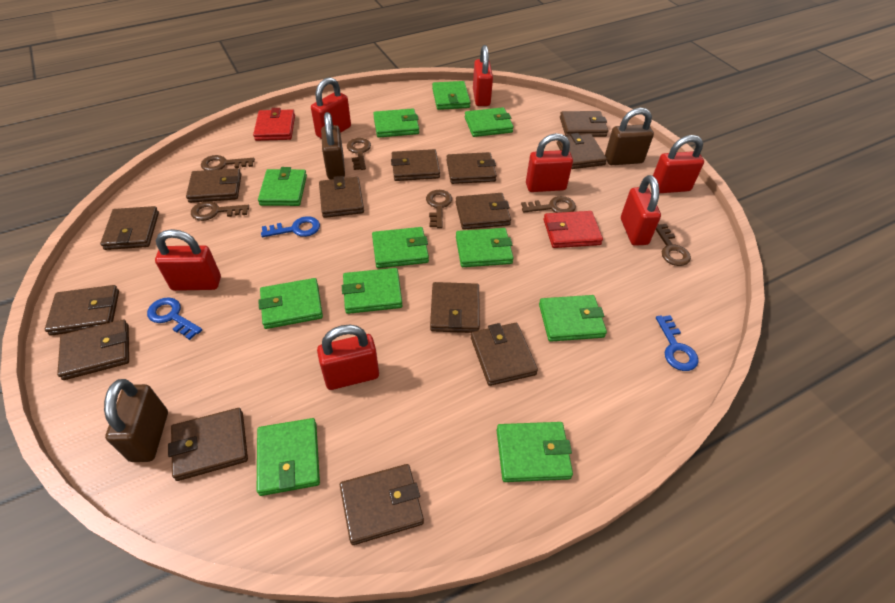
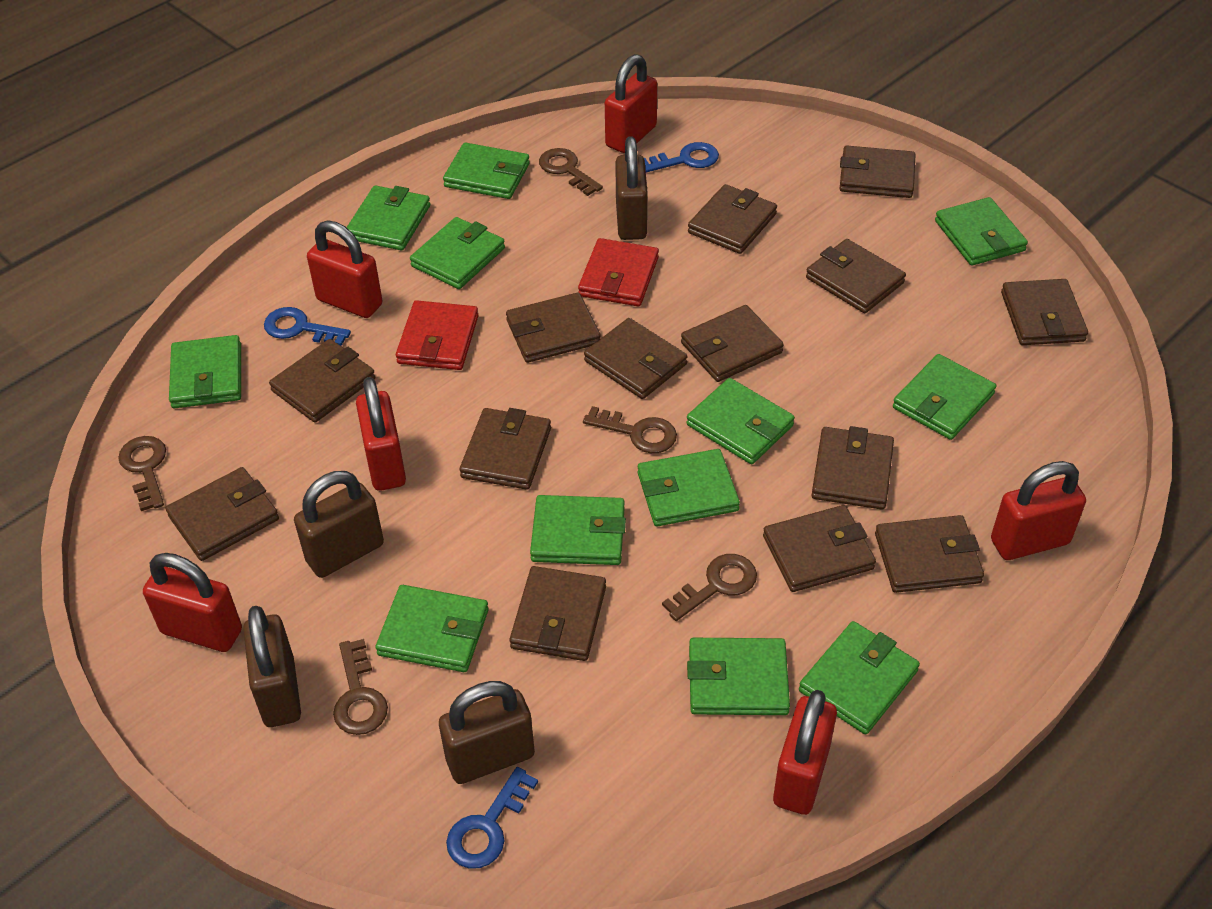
brown key: [191,201,249,221] [201,155,255,170] [347,138,371,170] [426,190,452,228] [521,196,576,213] [656,224,691,266] = 6 -> [118,436,166,511] [333,639,388,735] [539,148,603,196] [583,406,677,453] [662,554,757,621] = 5
brown padlock: [104,379,168,462] [321,112,345,179] [605,108,654,165] = 3 -> [243,606,301,727] [294,471,384,578] [439,681,535,784] [615,136,648,240] = 4
green wallet: [257,418,320,496] [258,167,307,206] [258,278,323,329] [342,268,403,314] [372,227,429,268] [373,108,419,138] [432,81,471,110] [456,228,514,267] [465,107,514,137] [497,422,573,482] [539,295,607,342] = 11 -> [169,335,241,408] [346,185,430,250] [375,585,489,672] [410,217,505,289] [443,142,530,199] [530,495,626,565] [638,449,740,526] [687,378,795,464] [687,638,790,715] [799,621,920,735] [893,354,996,440] [935,197,1028,266] = 12
red padlock: [155,229,221,291] [311,77,351,139] [317,325,379,390] [473,45,493,106] [526,133,573,192] [621,175,661,246] [653,135,704,193] = 7 -> [143,553,242,652] [307,221,383,318] [356,377,406,491] [605,54,657,153] [773,690,837,815] [991,461,1086,560] = 6

